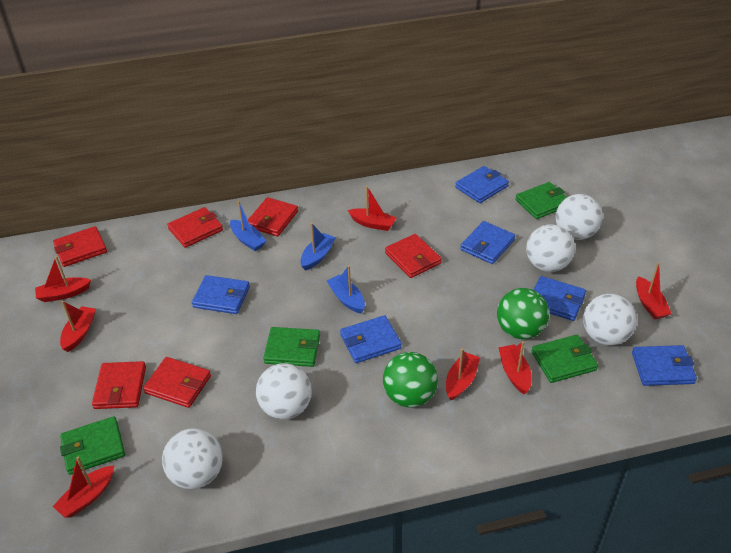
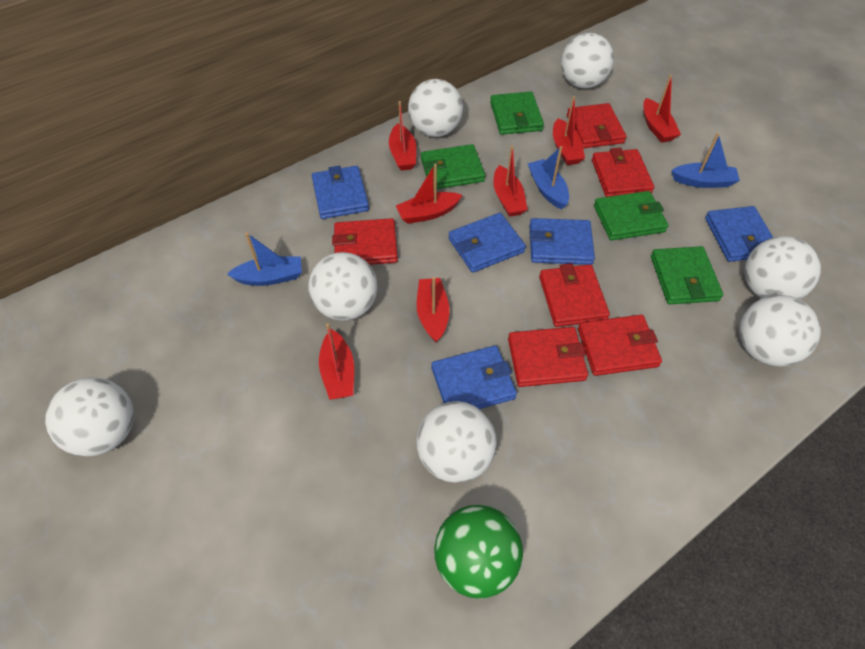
blue wallet: [192,275,250,314] [340,315,402,363] [455,166,509,203] [460,221,515,264] [534,276,586,321] [632,345,697,386] = 6 -> [312,165,369,219] [432,345,517,409] [448,213,526,273] [530,218,595,265] [705,206,773,262] = 5
green ball: [383,352,438,408] [497,288,549,339] = 2 -> [434,505,523,599] = 1
white ball: [162,428,223,489] [256,363,312,419] [526,224,575,272] [556,194,603,240] [583,294,637,345] = 5 -> [45,378,134,457] [308,252,377,321] [408,79,463,137] [416,401,497,483] [561,33,614,89] [739,295,821,367] [744,236,821,299] = 7

